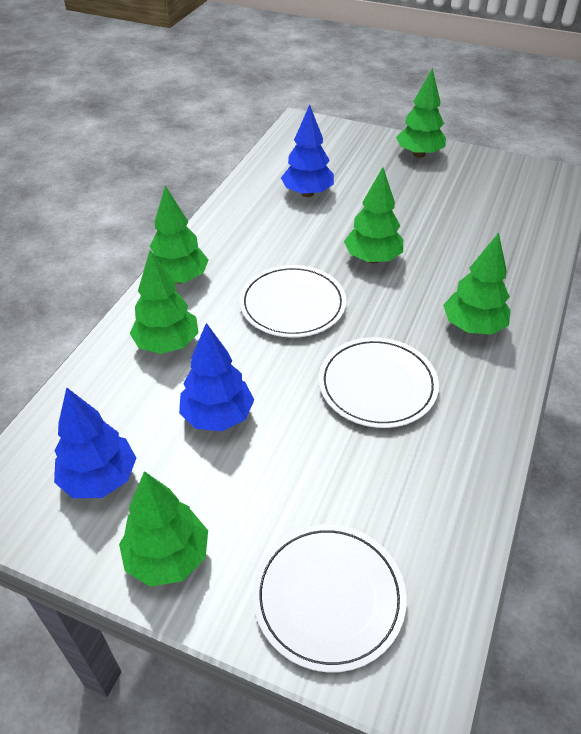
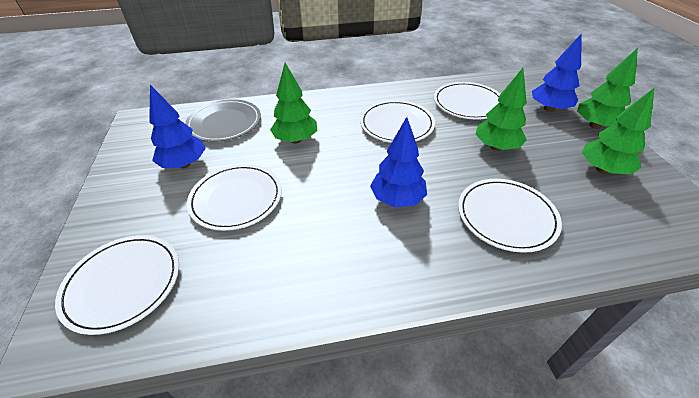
green tree: [119,471,208,587] [130,250,198,354] [150,186,208,284] [344,167,403,263] [396,68,446,158] [443,233,511,335] = 6 -> [270,63,317,143] [475,68,527,151] [577,48,638,129] [582,87,655,174] = 4
grey plate: none = 0 -> [185,99,261,142] = 1
white plate: [239,265,346,338] [253,524,407,672] [319,337,439,428] = 3 -> [55,235,179,335] [187,164,282,231] [360,100,435,143] [434,82,500,120] [458,179,562,253] = 5

